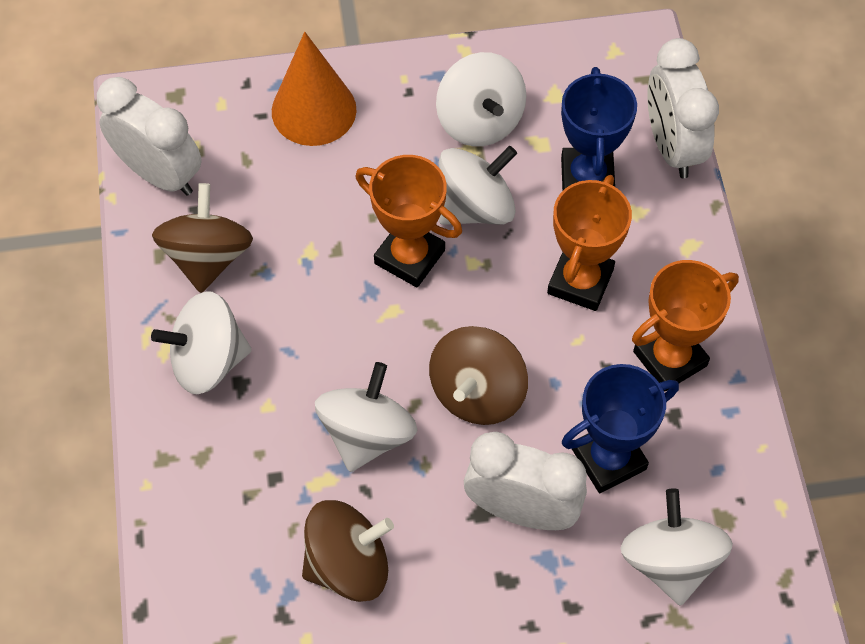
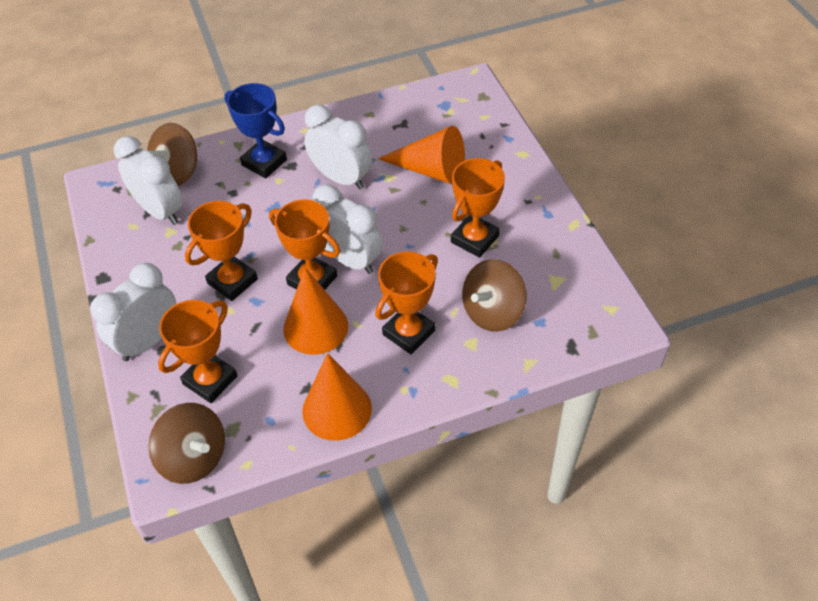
blue trophy: [561,67,637,191] [562,364,679,493] = 2 -> [224,83,287,178] = 1
orange cone: [272,32,357,146] = 1 -> [283,267,348,355] [302,353,372,441] [378,126,465,184] = 3
orange trophy: [356,155,462,287] [547,175,632,311] [632,260,739,391] = 3 -> [158,300,237,403] [185,201,258,301] [269,200,340,290] [375,251,438,354] [451,158,505,258] = 5
white clock: [97,77,202,196] [464,431,587,530] [647,38,719,178] = 3 -> [91,263,177,361] [114,136,183,225] [304,105,372,190] [312,184,383,274] = 4
white spinning top: [151,291,252,394] [315,362,418,472] [436,52,526,146] [439,146,517,225] [620,488,733,606] = 5 -> none = 0

